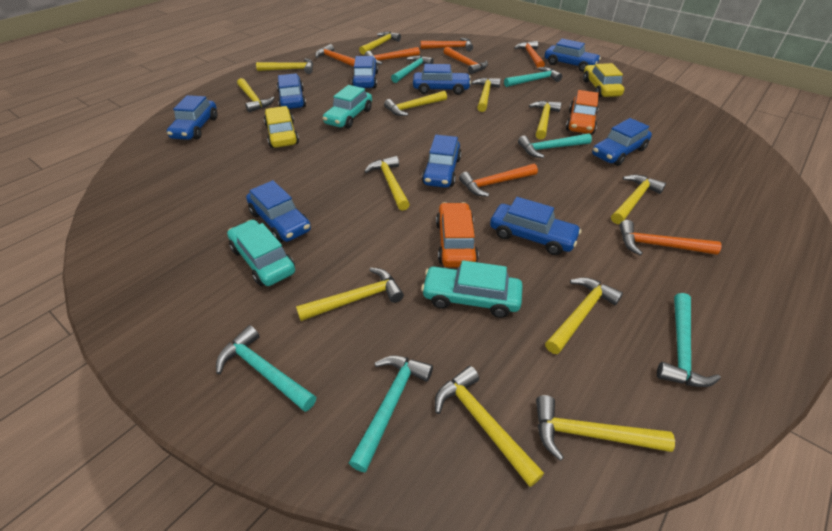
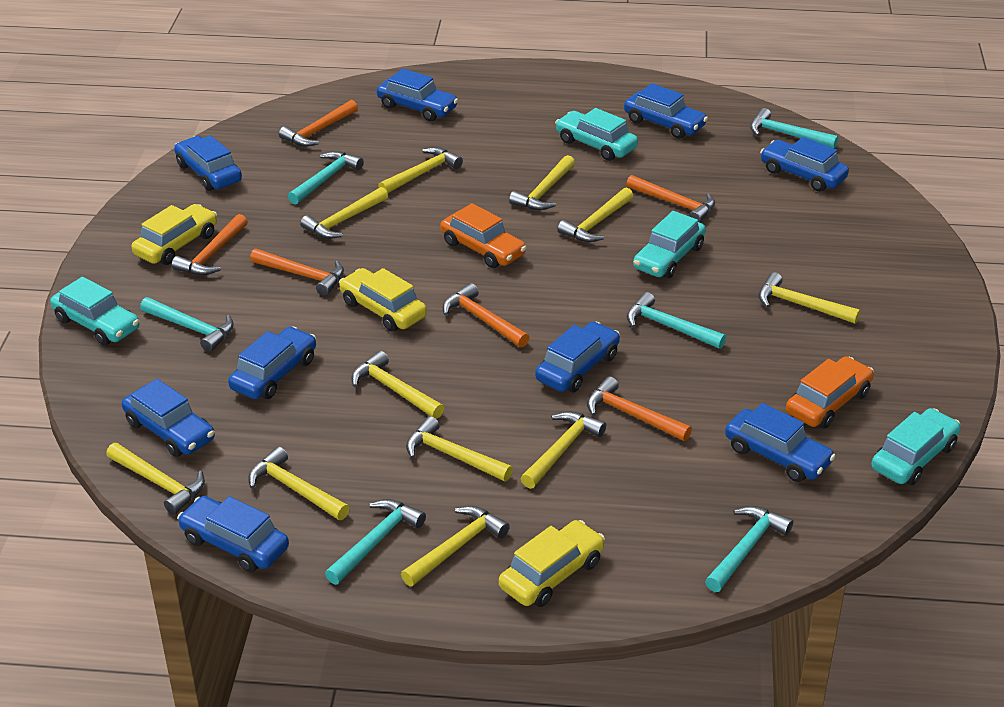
orange hammer: [315,44,355,67] [365,47,420,65] [420,38,473,51] [444,47,488,74] [459,164,538,197] [514,41,545,68] [619,220,722,255] = 7 -> [172,214,248,275] [250,249,344,296] [279,100,358,147] [443,283,530,347] [587,376,692,441] [626,175,715,222] = 6
turquoise car: [227,220,295,286] [323,85,372,129] [421,260,523,318] = 3 -> [50,277,140,345] [555,108,638,161] [633,211,706,278] [871,408,960,485] = 4
yellow car: [264,106,299,148] [583,63,624,97] = 2 -> [132,204,217,265] [339,268,427,332] [499,520,605,607] = 3
yellow hammer: [237,78,275,112] [256,58,313,74] [296,267,404,321] [359,32,401,55] [364,156,410,211] [384,91,447,116] [435,366,544,487] [471,78,501,112] [529,101,562,140] [536,395,675,461] [545,277,623,354] [611,175,666,224] = 12 -> [106,443,205,515] [248,446,349,520] [300,187,388,239] [351,351,444,419] [378,147,463,193] [401,506,510,586] [406,416,513,482] [509,155,575,210] [521,411,606,489] [557,187,634,242] [759,272,860,324] = 11

